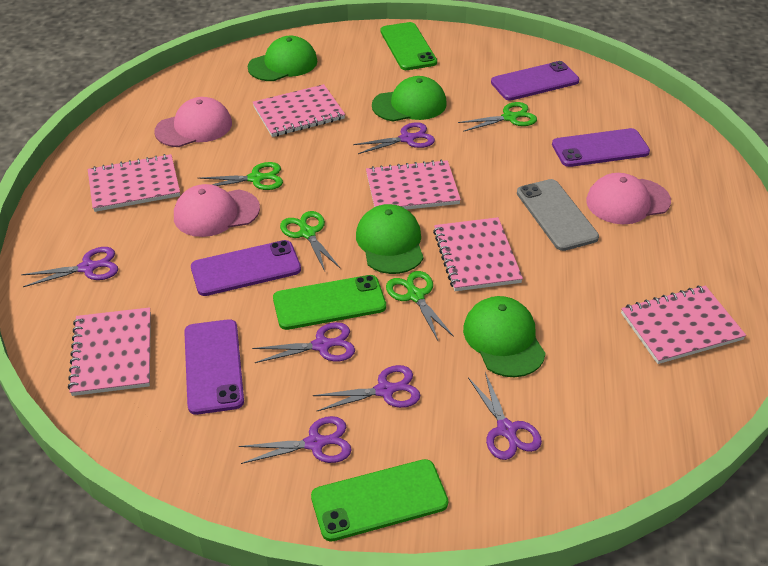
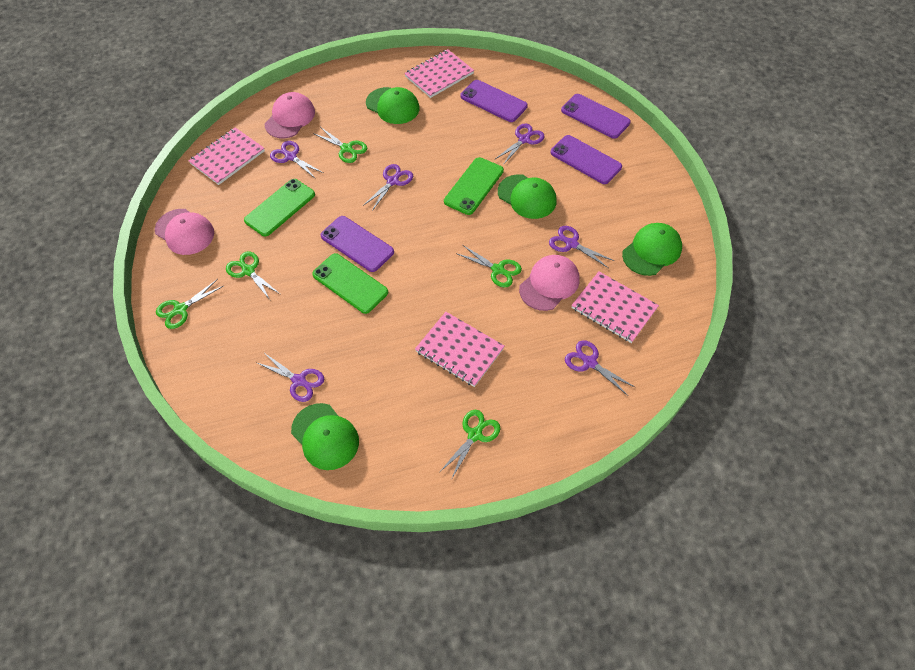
green scissors: [198,162,283,190] [280,211,340,271] [386,271,454,341] [458,102,537,132] = 4 -> [156,279,223,329] [226,251,280,300] [313,127,367,163] [440,410,501,480] [456,245,522,288] = 5
grey phone: [517,179,599,251] = 1 -> none = 0
pink notebook: [68,307,151,396] [88,154,180,212] [252,84,345,137] [366,160,461,210] [433,217,523,291] [621,286,746,364] = 6 -> [188,127,265,185] [404,49,474,98] [415,312,504,387] [571,272,659,343] = 4

